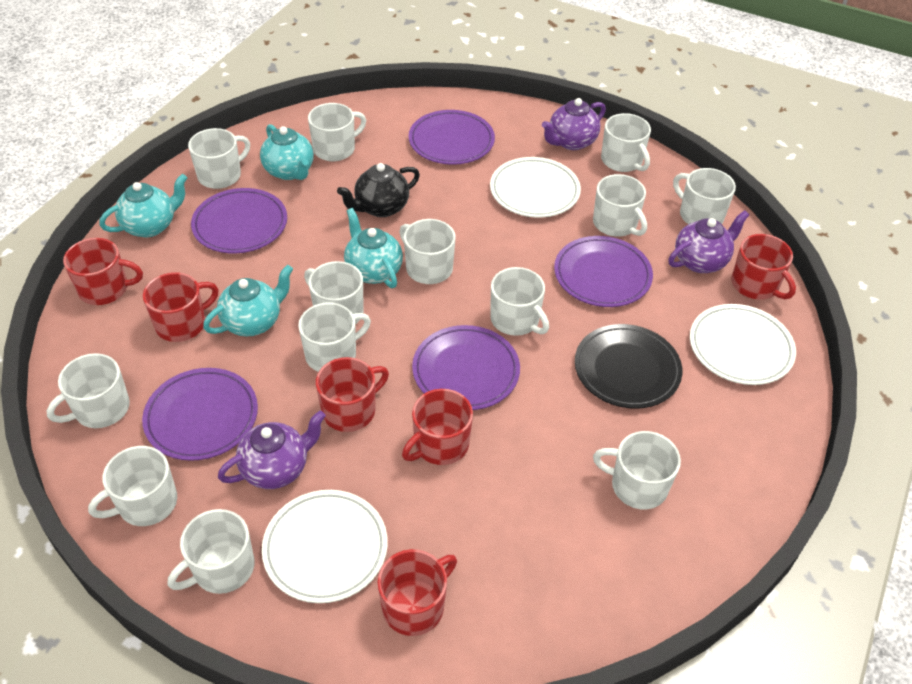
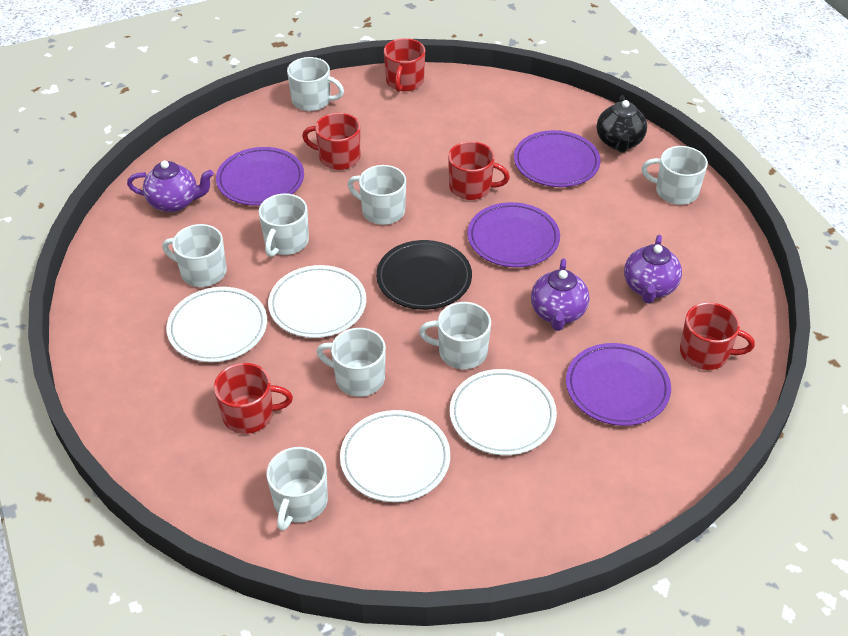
purple plate: [142,368,258,461] [191,188,287,253] [409,110,495,165] [412,325,520,410] [554,236,653,307] = 5 -> [216,147,304,206] [467,202,560,267] [514,130,601,187] [566,343,671,426] = 4
red mug: [63,238,143,305] [143,272,219,342] [316,357,389,432] [377,549,457,636] [402,389,473,465] [731,234,796,300] = 6 -> [214,363,293,434] [302,113,360,170] [384,38,425,92] [448,141,510,200] [680,302,755,370] = 5
turquoise teapot: [99,174,187,237] [203,265,293,336] [260,124,314,180] [344,208,403,288] = 4 -> none = 0
white mug: [47,353,130,428] [88,446,177,526] [168,509,254,594] [188,128,250,189] [298,303,371,372] [304,261,364,324] [308,103,366,161] [399,219,456,284] [490,267,549,336] [593,174,647,237] [593,431,681,510] [601,113,651,172] [673,168,736,224] = 13 -> [162,224,227,287] [258,194,309,257] [266,447,328,531] [287,57,344,111] [316,328,386,397] [347,165,406,225] [419,302,491,369] [642,146,708,205] = 8
white plate: [262,490,388,603] [490,157,581,218] [690,304,796,385] = 3 -> [166,287,267,362] [268,265,366,338] [340,410,450,502] [450,369,557,455] = 4

